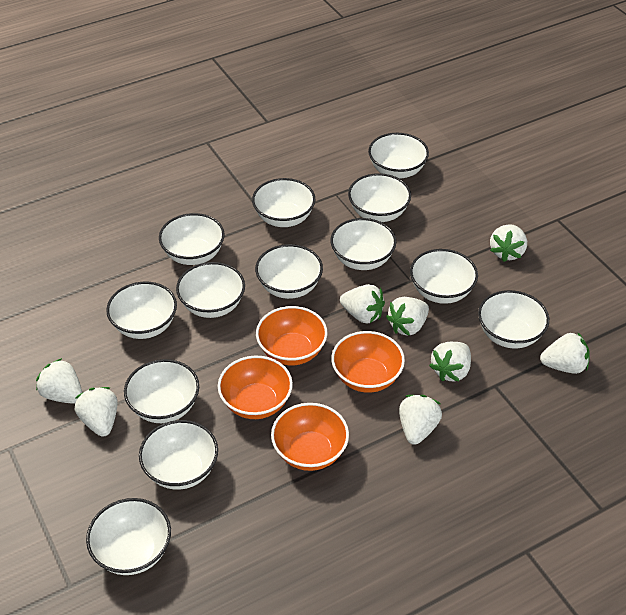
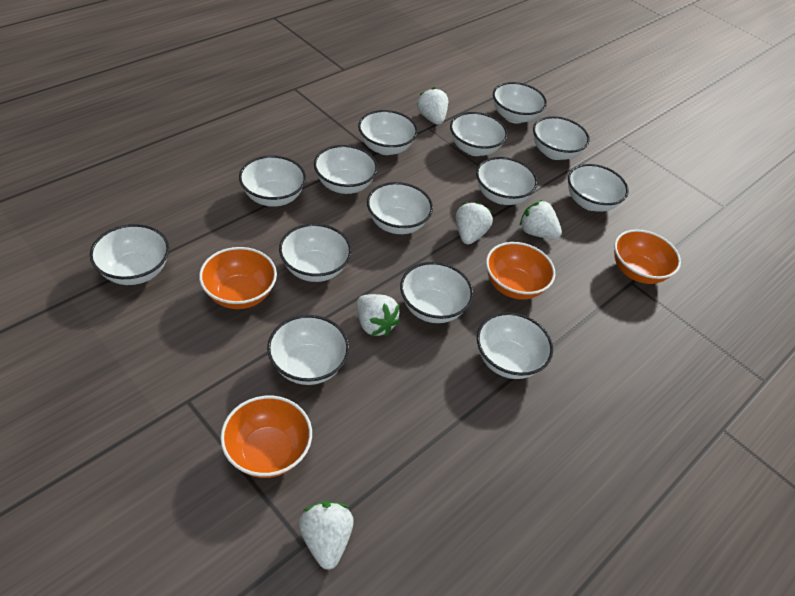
white bowl: [86,498,171,575] [106,282,177,339] [124,359,199,423] [139,420,218,490] [159,213,225,265] [176,262,245,318] [252,178,315,227] [255,244,323,299] [330,218,396,270] [348,173,411,222] [368,133,429,179] [410,249,478,304] [478,290,549,348] = 13 -> [90,224,169,285] [239,155,306,207] [267,315,349,385] [279,224,352,282] [314,145,378,194] [358,110,418,155] [367,182,433,234] [400,262,473,323] [450,112,508,156] [476,157,538,205] [477,312,553,379] [493,82,547,123] [533,116,590,160] [568,164,629,212] = 14
white strawberry: [36,358,82,404] [75,387,118,437] [340,284,385,323] [386,297,429,336] [399,395,442,445] [429,342,471,382] [490,224,527,262] [540,332,590,374] = 8 -> [299,501,354,570] [357,294,400,336] [417,87,448,125] [456,202,493,244] [520,200,562,239] = 5

